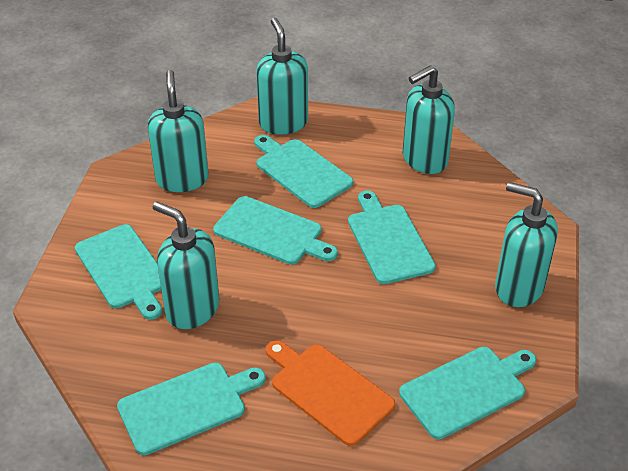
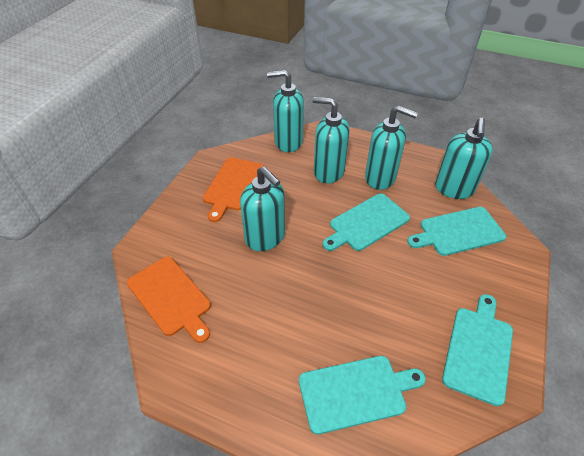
orange cutting board: [266,340,395,446] = 1 -> [127,256,211,343] [203,157,264,222] = 2
turquoise cutting board: [75,224,162,320] [117,363,266,455] [213,196,338,265] [254,135,353,208] [348,190,436,284] [399,347,536,439] = 6 -> [299,356,426,434] [323,193,410,251] [407,207,506,256] [442,294,513,406] = 4

